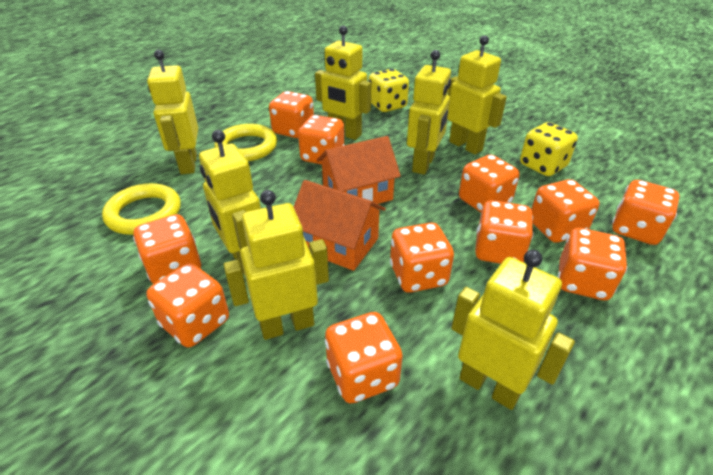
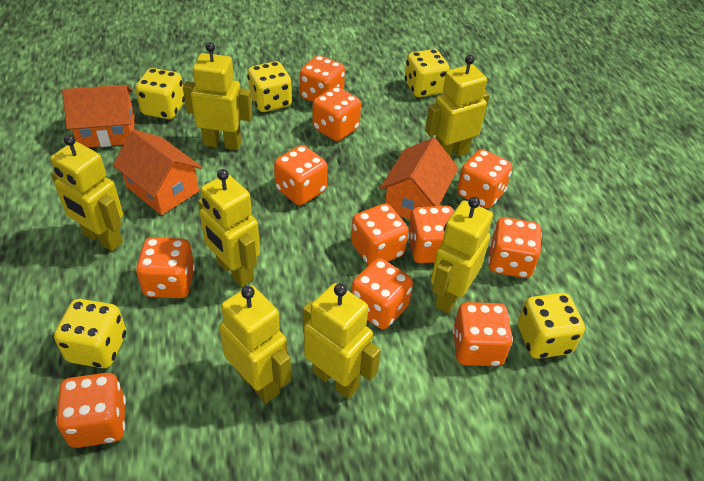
orange house: [294,180,386,271] [317,136,401,204] = 2 -> [62,85,135,147] [113,129,202,215] [380,138,459,220] = 3
yellow dice: [369,69,409,112] [520,122,578,176] = 2 -> [54,299,126,368] [135,68,185,119] [247,61,292,112] [405,49,449,97] [518,293,585,359] = 5
yellow ring: [102,183,181,235] [215,124,277,161] = 2 -> none = 0

